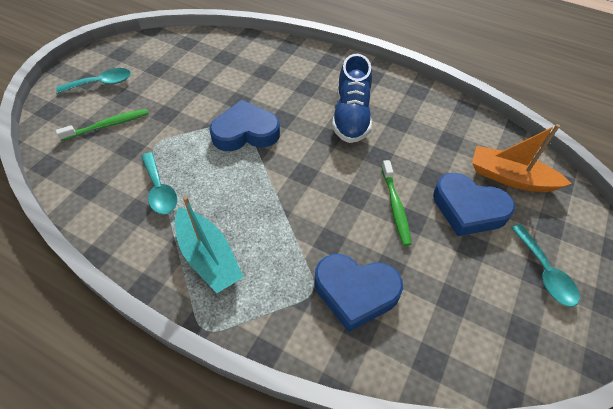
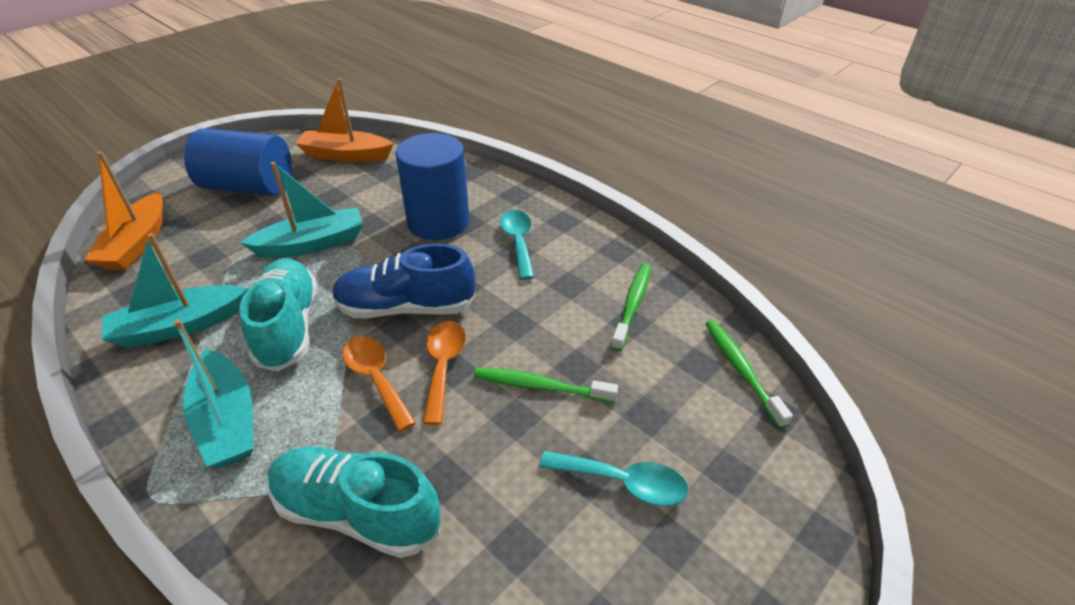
blue cylinder: none = 0 -> [184,128,292,196] [395,133,470,240] = 2
blue heart: [209,100,280,151] [315,254,403,332] [433,173,515,236] = 3 -> none = 0
green toothbrush: [56,109,148,141] [382,160,411,246] = 2 -> [474,367,618,403] [611,263,651,351] [705,320,793,428] = 3
orange boat: [472,124,572,192] = 1 -> [84,151,163,270] [295,78,394,162] = 2
orange spoon: none = 0 -> [343,336,416,432] [423,321,466,425] = 2
turquoise boat: [175,196,244,293] = 1 -> [102,233,248,348] [174,319,254,467] [240,162,363,258] = 3
turquoise shoe: none = 0 -> [240,258,317,371] [268,446,441,558] = 2
turquoise spoon: [56,68,131,93] [141,152,177,214] [511,224,580,307] = 3 -> [500,210,534,280] [540,451,689,506] = 2

